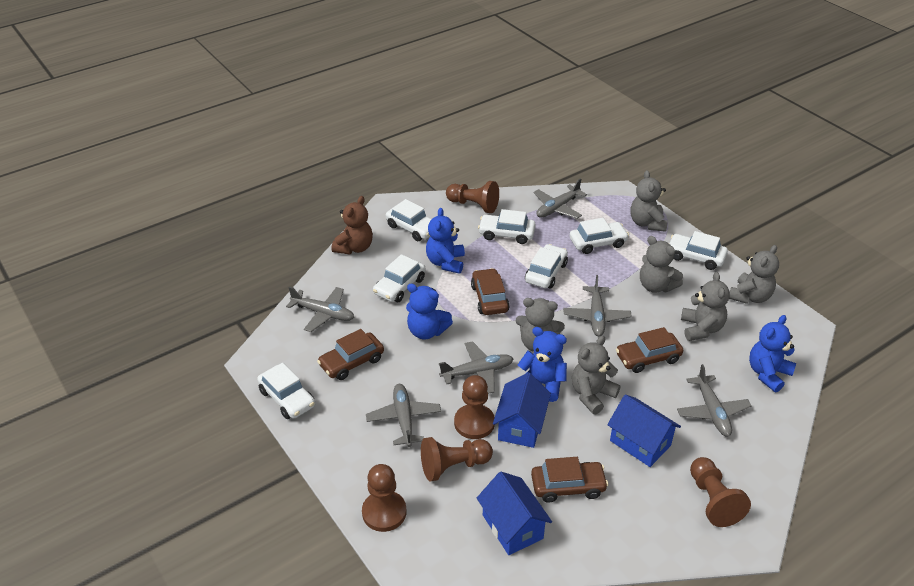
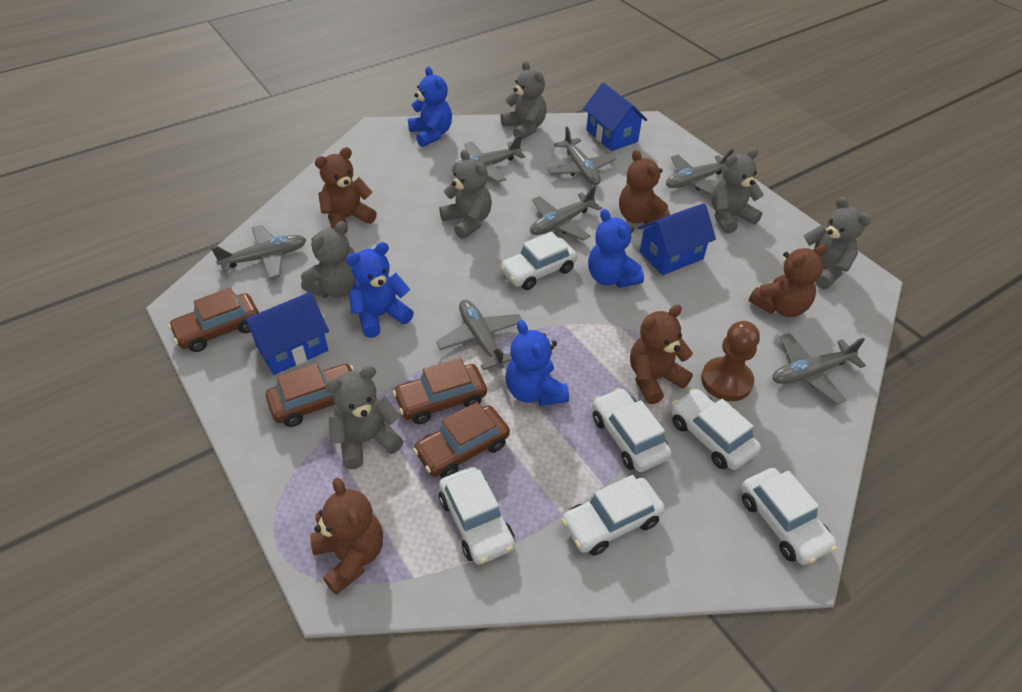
brown pawn: [362,464,406,532] [421,437,493,481] [446,181,499,213] [454,375,495,439] [690,457,751,527] = 5 -> [701,321,760,401] = 1
brown teddy bear: [332,196,373,254] = 1 -> [310,478,383,595] [315,147,377,234] [619,150,670,225] [630,305,693,404] [749,244,827,317] = 5
grey plane: [286,287,354,332] [366,384,441,447] [439,341,513,394] [533,178,587,219] [564,275,632,336] [677,364,751,436] = 6 -> [211,225,306,279] [436,300,522,370] [452,135,526,183] [530,186,602,240] [547,127,617,185] [666,149,734,195] [772,333,866,404] = 7
white car: [257,363,315,419] [373,254,425,302] [386,199,431,241] [478,209,536,244] [525,244,568,289] [570,218,629,254] [669,231,728,270] = 7 -> [439,467,515,565] [500,232,577,290] [561,475,665,556] [592,388,671,472] [671,389,761,470] [741,468,837,565] = 6

